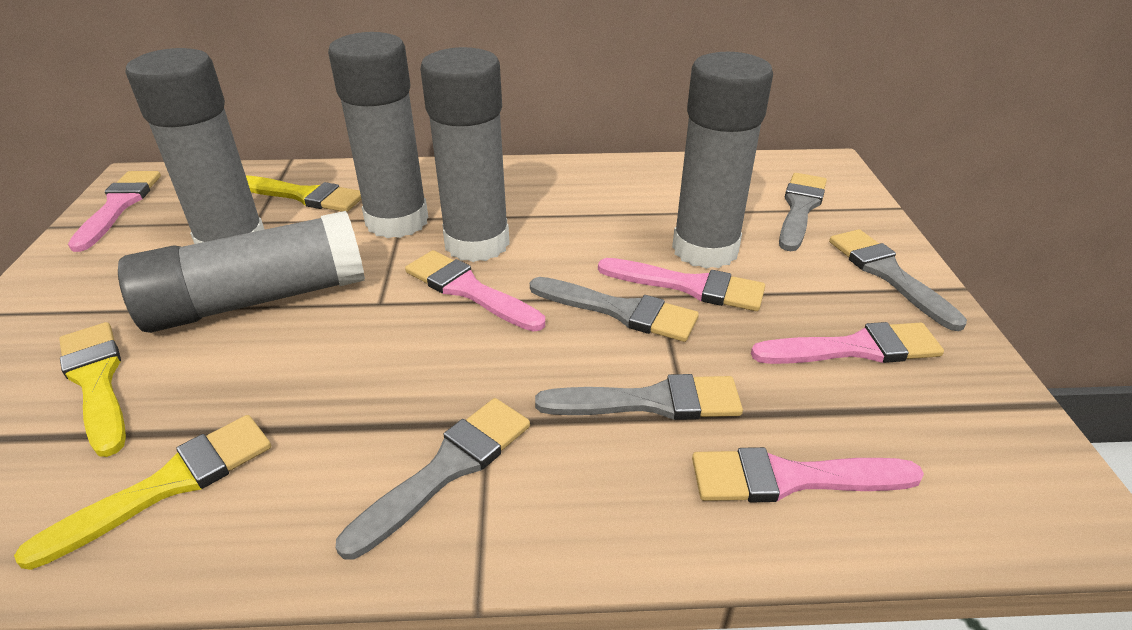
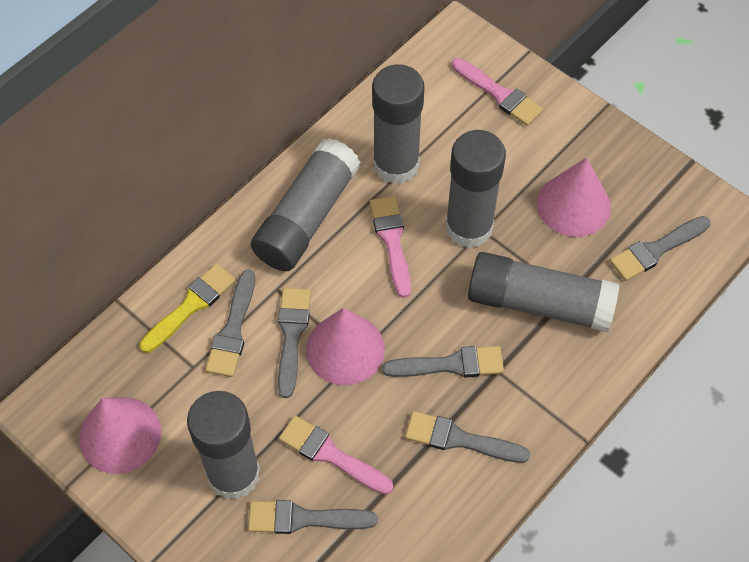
grey brush: [336,398,530,560] [530,277,699,342] [535,374,743,420] [779,173,827,252] [829,229,967,331] = 5 -> [205,270,255,377] [248,500,377,534] [278,288,311,398] [382,346,504,378] [405,411,530,463] [610,216,711,281] = 6
pink brush: [68,171,161,252] [405,250,545,332] [598,258,765,311] [692,447,924,503] [751,322,944,364] = 5 -> [279,415,393,495] [370,196,411,298] [452,58,543,126] = 3
pink cone: none = 0 -> [79,397,161,474] [306,308,385,385] [537,158,611,237] = 3
yellow brush: [14,415,271,570] [59,322,126,457] [246,176,361,212] = 3 -> [139,263,236,353] = 1

